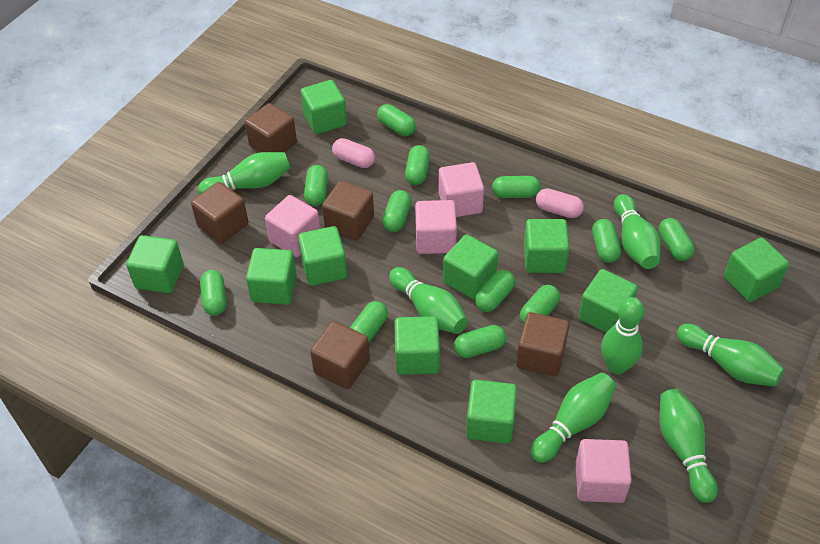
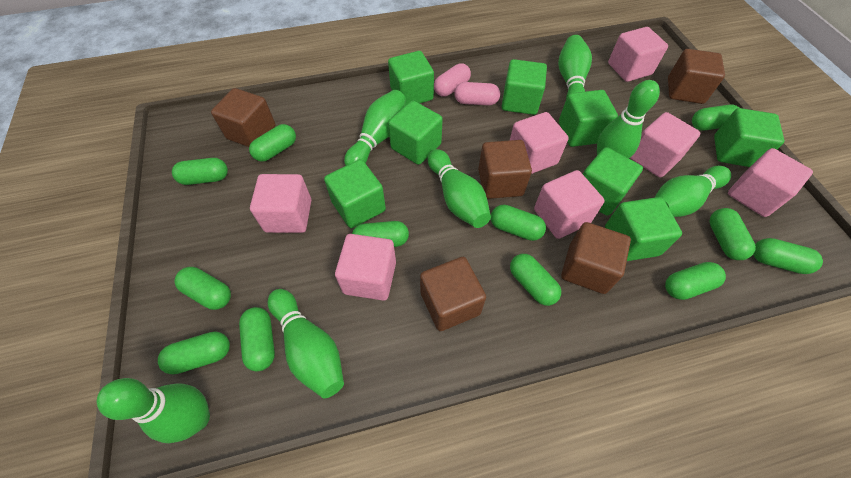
green cube: [126,235,184,293] [246,248,297,305] [298,226,347,286] [301,80,347,134] [394,316,440,375] [443,234,498,299] [466,380,517,444] [524,219,569,273] [578,269,638,333] [724,238,789,302] = 10 -> [324,159,386,228] [388,51,434,106] [388,101,443,165] [501,59,547,115] [559,90,618,147] [583,147,643,216] [605,197,682,261] [714,108,784,167] = 8
pink cube: [265,195,320,257] [415,200,457,254] [439,162,484,217] [576,439,632,503] = 4 -> [250,174,311,233] [335,234,396,301] [510,112,568,174] [534,170,605,239] [608,27,668,82] [630,112,701,178] [728,148,813,217] = 7

